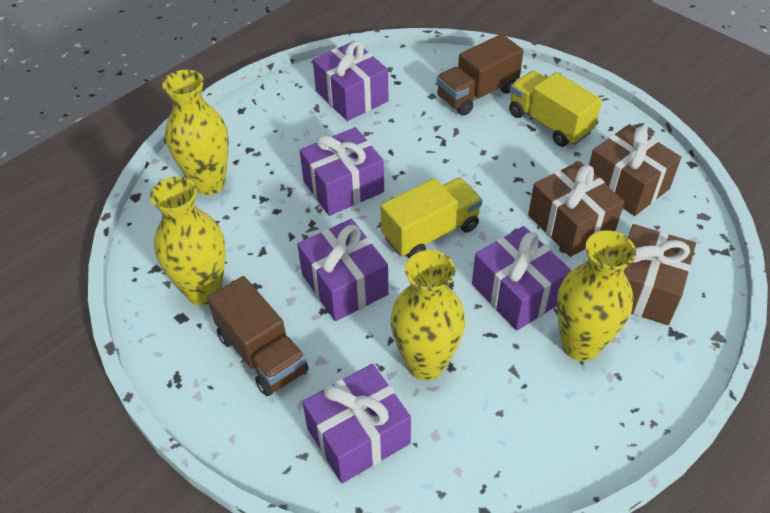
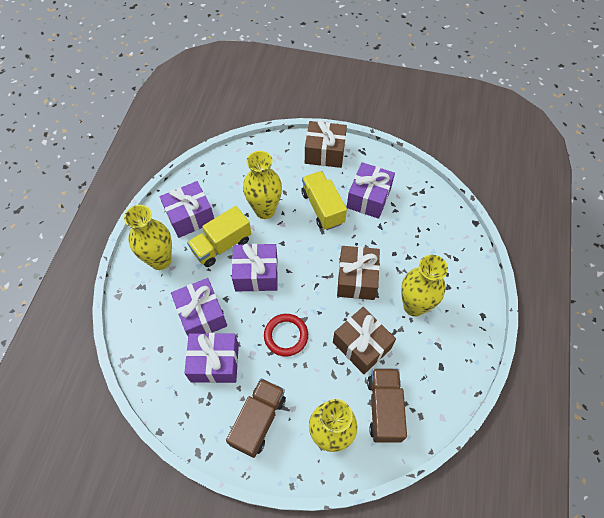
red ring: none = 0 -> [264,314,308,357] = 1

